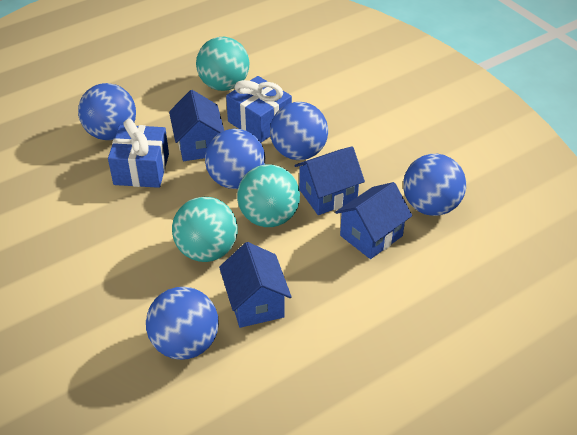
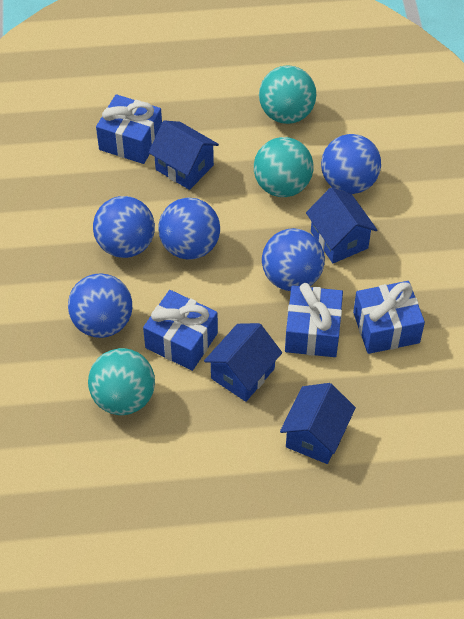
blue gift: [108,119,169,188] [226,76,292,143] = 2 -> [96,94,162,164] [143,290,218,371] [285,283,343,357] [353,281,425,354] = 4

